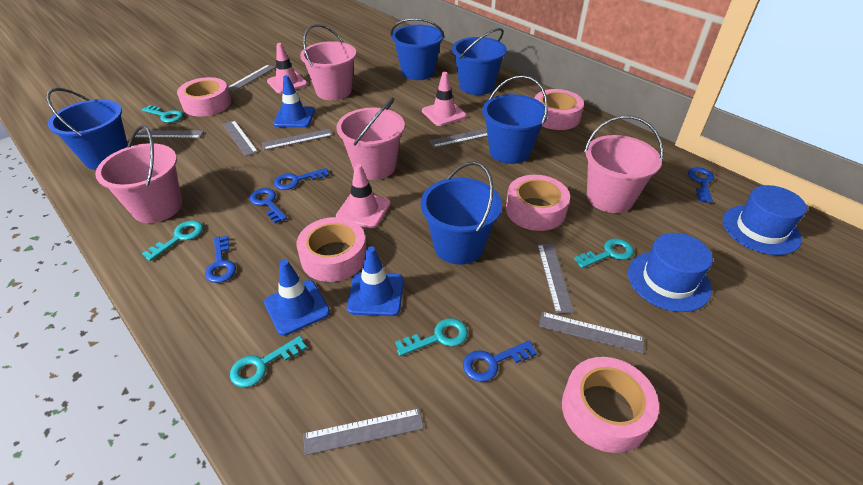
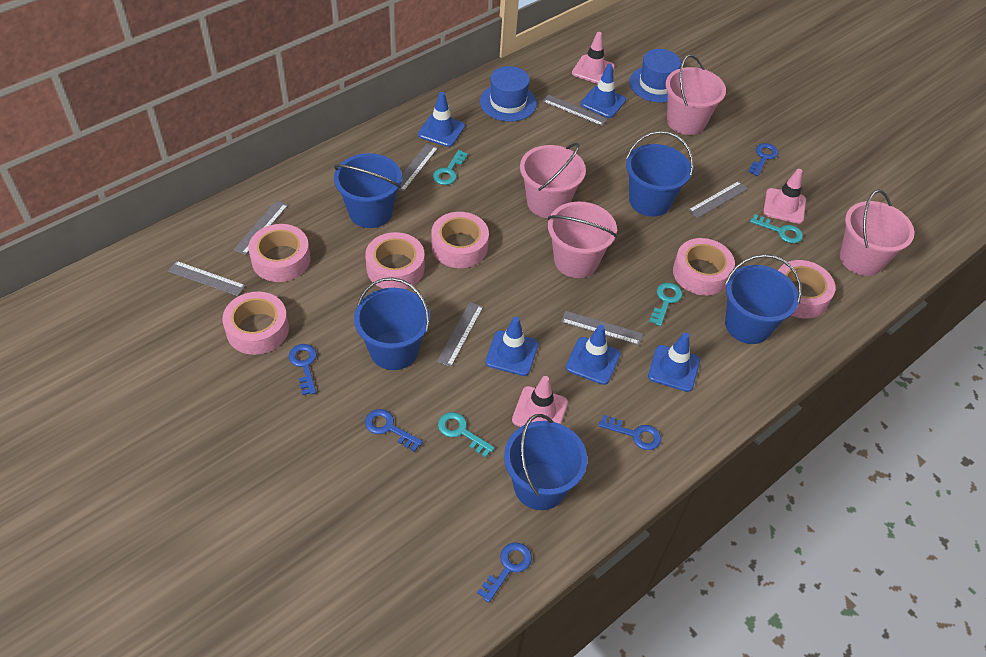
blue traffic cone: [264,260,330,336] [273,75,315,128] [347,247,404,316] = 3 -> [418,92,465,147] [485,317,538,376] [566,325,621,385] [580,64,626,118] [648,333,700,392] = 5
grey ruler: [135,130,204,138] [223,120,258,156] [228,65,276,91] [262,129,333,150] [303,408,424,455] [429,128,488,148] [537,244,574,314] [539,312,644,353] = 8 -> [168,261,246,296] [233,200,288,255] [398,144,438,192] [437,302,483,367] [543,95,608,126] [561,311,643,345] [688,181,748,218] = 7
pink tape: [177,77,231,116] [297,217,367,282] [506,175,570,231] [534,89,584,130] [562,357,659,453] = 5 -> [222,292,289,355] [248,224,311,282] [365,232,425,289] [431,212,489,268] [673,238,735,296] [778,260,835,319] = 6
turquoise key: [142,105,183,123] [142,221,203,261] [230,336,307,387] [395,318,468,356] [574,238,634,268] = 5 -> [433,150,468,185] [438,412,495,458] [649,283,682,326] [750,214,803,244] = 4

